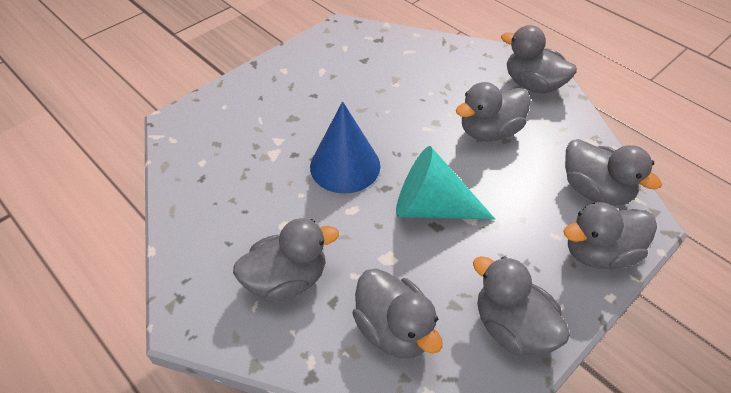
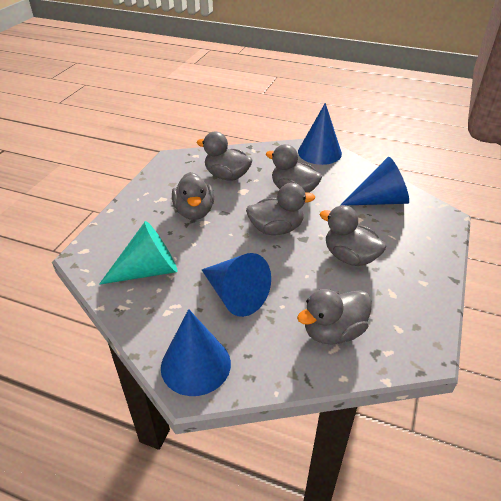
blue cone: [310,101,380,194] = 1 -> [161,309,231,396] [202,253,271,317] [298,103,342,165] [340,157,409,206] = 4
grey duck: [233,218,339,302] [352,268,443,358] [456,82,531,141] [473,256,570,356] [501,25,577,93] [564,202,657,269] [565,139,662,205] = 7 -> [172,172,214,220] [197,132,252,181] [246,183,315,235] [266,144,322,193] [297,289,372,344] [320,205,386,266] = 6

